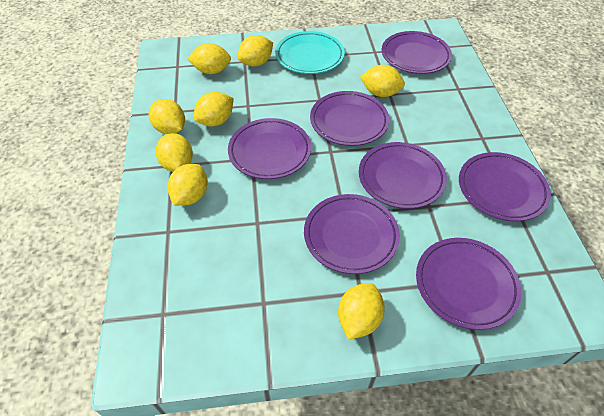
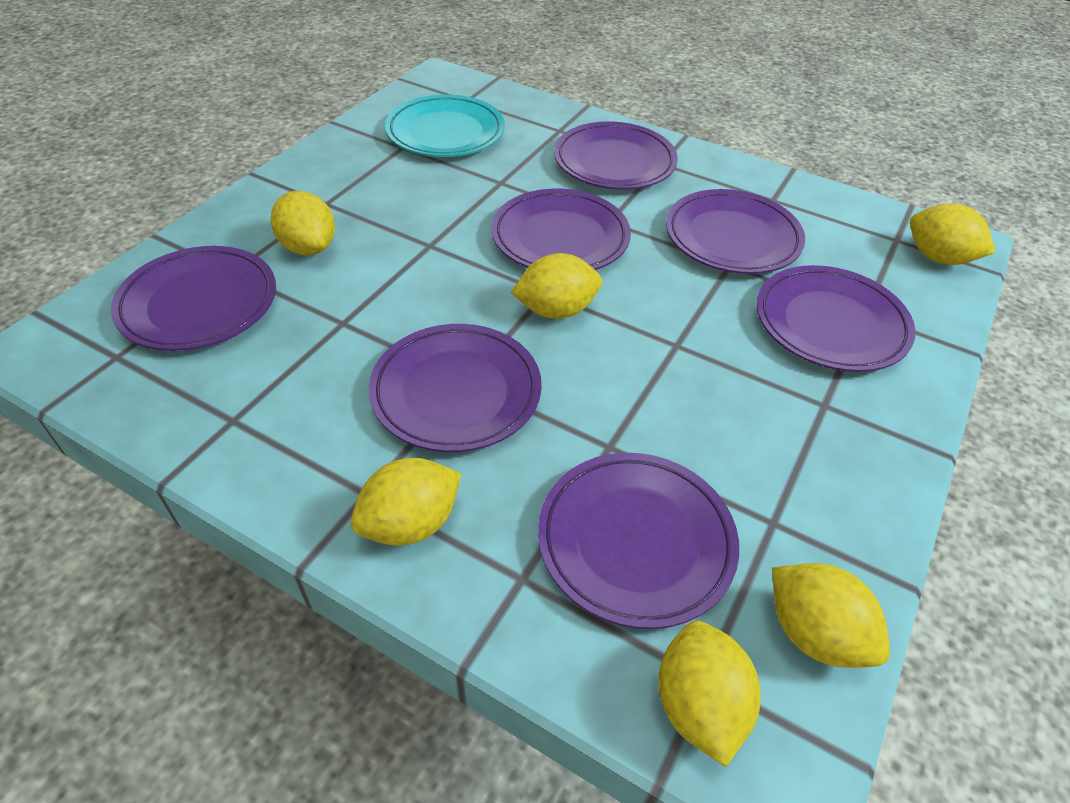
yellow lemon: [149,99,185,134] [156,133,193,172] [167,164,208,206] [188,43,231,74] [193,92,234,126] [237,35,273,66] [338,283,385,340] [360,65,405,97] = 8 -> [271,191,335,255] [351,458,461,546] [511,253,602,319] [658,621,761,767] [772,563,890,668] [910,203,996,265] = 6

